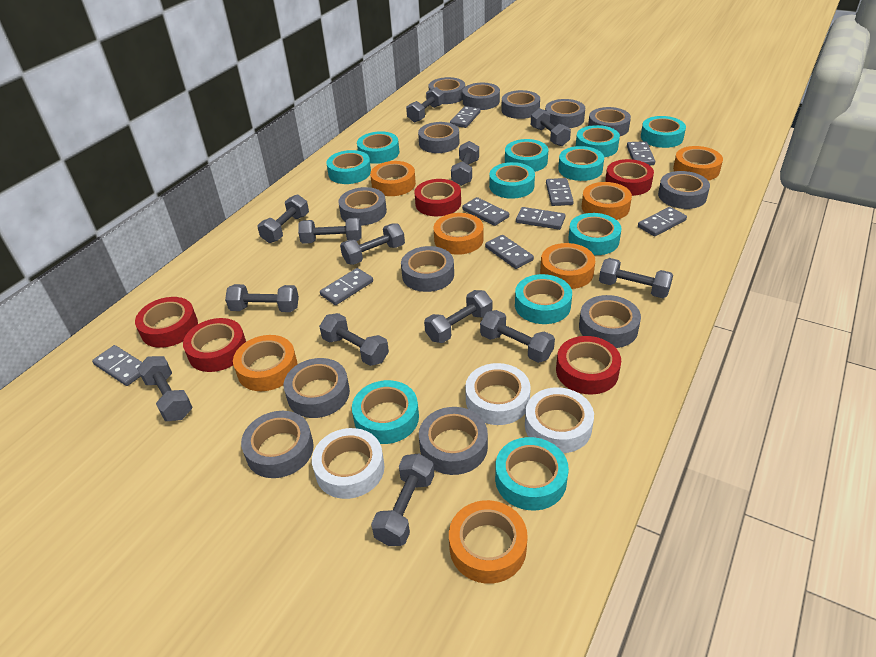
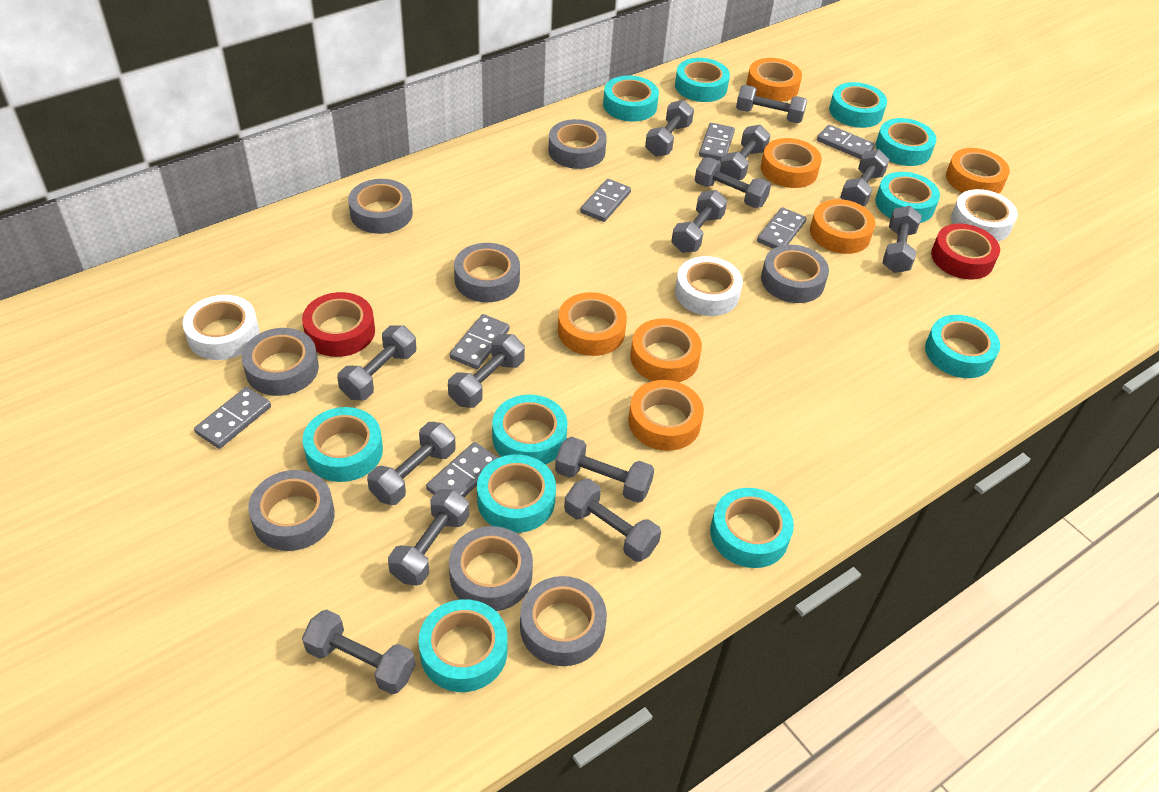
grey domino: [92,345,142,386] [320,268,373,305] [450,106,480,128] [462,197,509,226] [485,235,534,269] [516,207,565,230] [546,178,574,206] [627,141,655,165] [638,207,687,236] = 9 -> [194,387,271,449] [426,442,498,497] [450,314,510,369] [580,179,631,222] [699,123,735,161] [757,207,806,249] [817,125,875,159] = 7
grey dumbbell: [137,356,193,421] [225,284,299,312] [258,195,309,243] [298,218,362,244] [319,313,389,366] [340,223,405,265] [371,454,434,546] [406,87,444,123] [424,290,492,343] [451,141,479,186] [480,310,555,363] [531,108,571,146] [599,258,673,298] = 13 -> [302,610,416,694] [337,325,416,400] [367,422,456,505] [388,489,469,586] [448,334,525,408] [555,437,654,503] [564,479,661,562] [645,100,694,157] [671,190,727,253] [695,158,771,208] [720,125,770,180] [736,85,807,123] [840,149,889,207] [882,206,921,273] = 14
grey tape: [241,411,314,478] [284,358,350,418] [338,187,387,225] [401,246,454,292] [418,122,459,153] [419,407,488,475] [428,77,465,104] [462,83,500,110] [502,90,540,119] [545,99,585,128] [579,295,641,348] [588,107,631,136] [658,171,710,209] = 13 -> [242,328,319,396] [248,470,335,551] [348,179,413,234] [449,526,533,611] [454,243,520,302] [520,576,607,666] [549,119,607,169] [761,245,829,303] = 8
red tape: [135,297,198,348] [183,318,246,372] [415,179,461,216] [556,336,621,395] [605,159,654,196] = 5 -> [302,292,375,357] [931,224,1000,280] = 2

